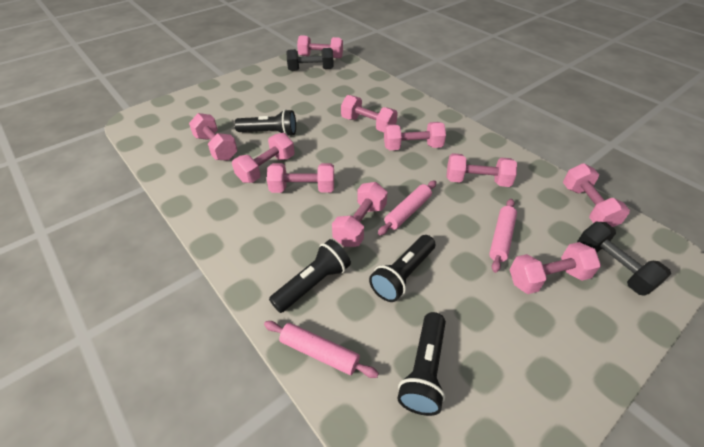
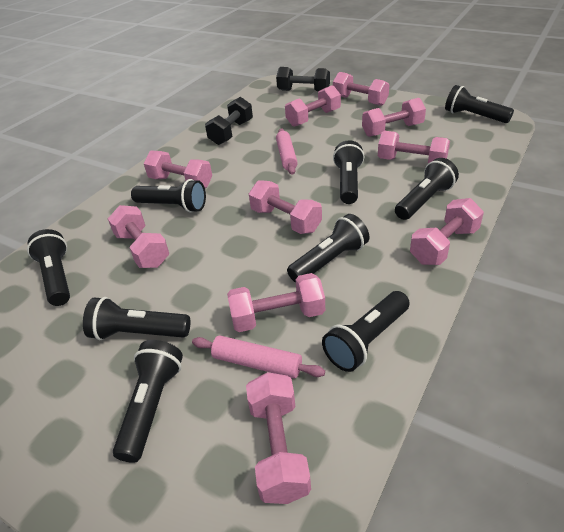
black flashlight: [234,109,296,136] [269,239,351,313] [369,235,435,302] [398,312,446,416] = 4 -> [27,229,70,306] [83,297,190,340] [113,340,183,463] [131,179,206,213] [287,214,370,283] [322,291,409,372] [333,140,364,204] [395,158,459,220] [445,85,514,123] = 9
pink rolling pin: [264,321,379,378] [378,180,436,235] [489,199,517,273] = 3 -> [192,335,325,378] [276,128,298,175] = 2

